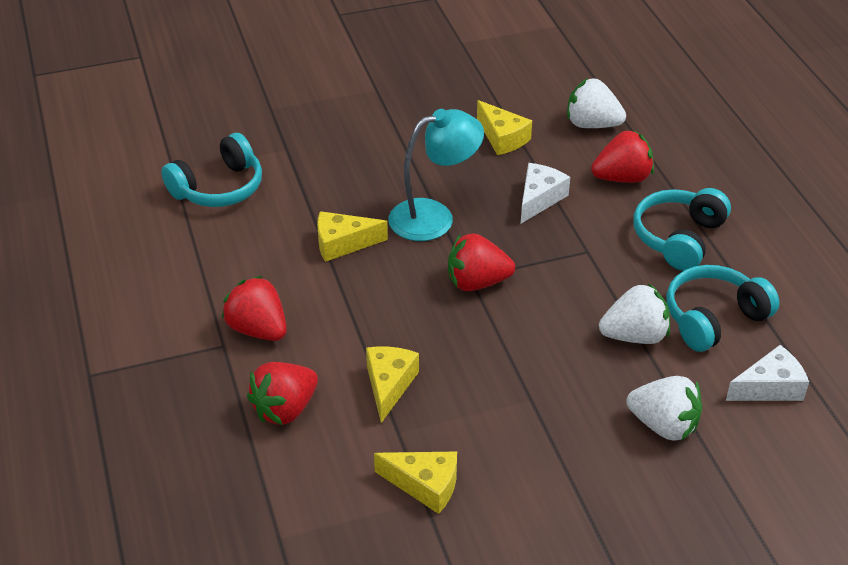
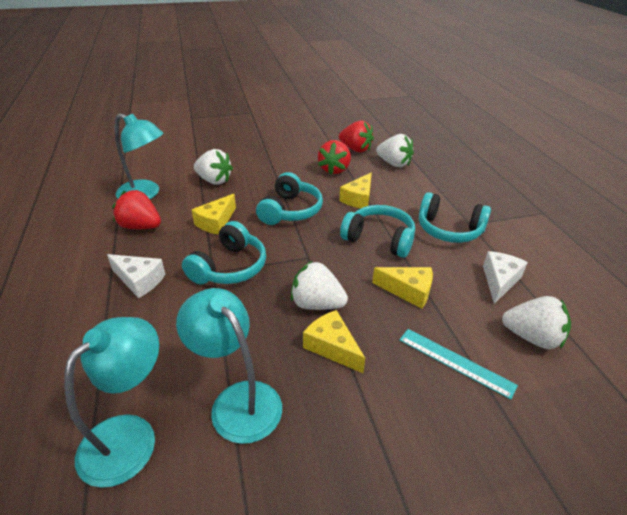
red strawberry: [222,276,287,341] [247,362,318,425] [448,233,515,291] [591,130,654,183] = 4 -> [113,190,161,229] [318,140,351,175] [339,120,374,153] = 3
turquoise headphones: [161,133,262,207] [633,188,731,271] [666,265,779,352] = 3 -> [182,221,266,285] [256,172,323,225] [340,205,415,258] [419,192,491,243] = 4
turquoise lamp: [388,109,484,241] = 1 -> [64,317,159,488] [114,113,163,199] [176,288,282,444] = 3
turquoise ruler: none = 0 -> [399,329,518,399] = 1
white strawberry: [567,78,626,128] [599,283,670,344] [626,376,702,441] = 3 -> [194,149,233,185] [291,261,348,310] [376,134,414,167] [502,296,571,349] = 4

